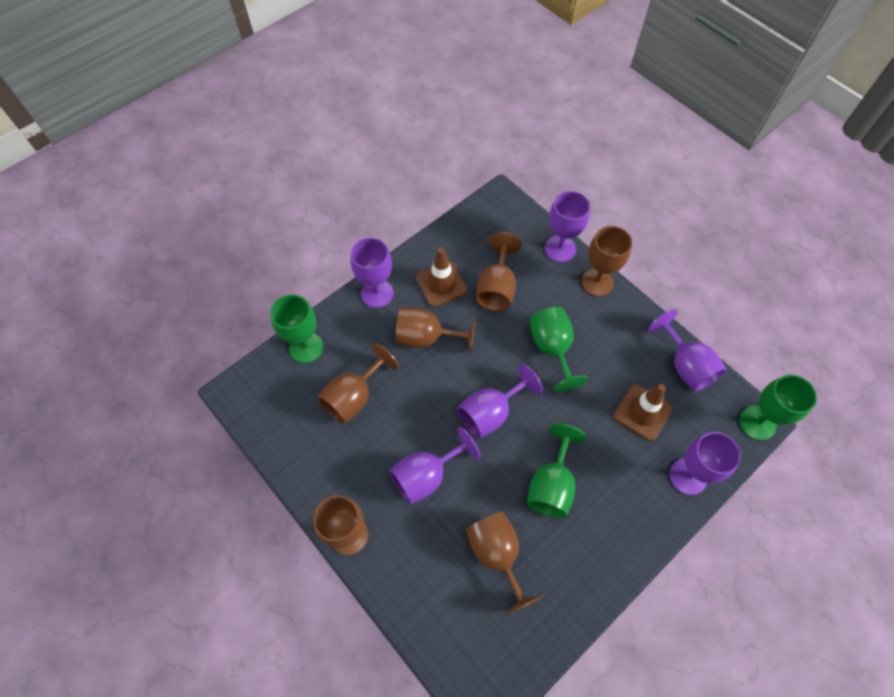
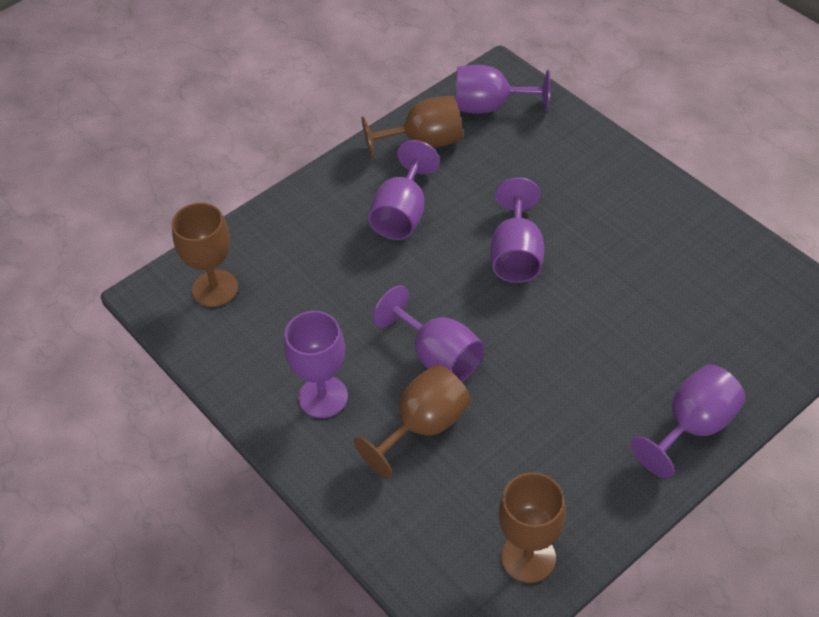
brown goblet: [313,495,368,555] [317,343,399,424] [395,307,476,353] [466,512,543,615] [476,232,521,311] [581,226,632,296] = 6 -> [172,203,238,307] [354,364,471,478] [361,96,463,159] [498,472,566,583] = 4
brown traffic cone: [416,248,468,307] [613,384,672,441] = 2 -> none = 0
green goblet: [270,295,323,363] [527,424,586,518] [530,307,588,392] [739,374,817,440] = 4 -> none = 0

